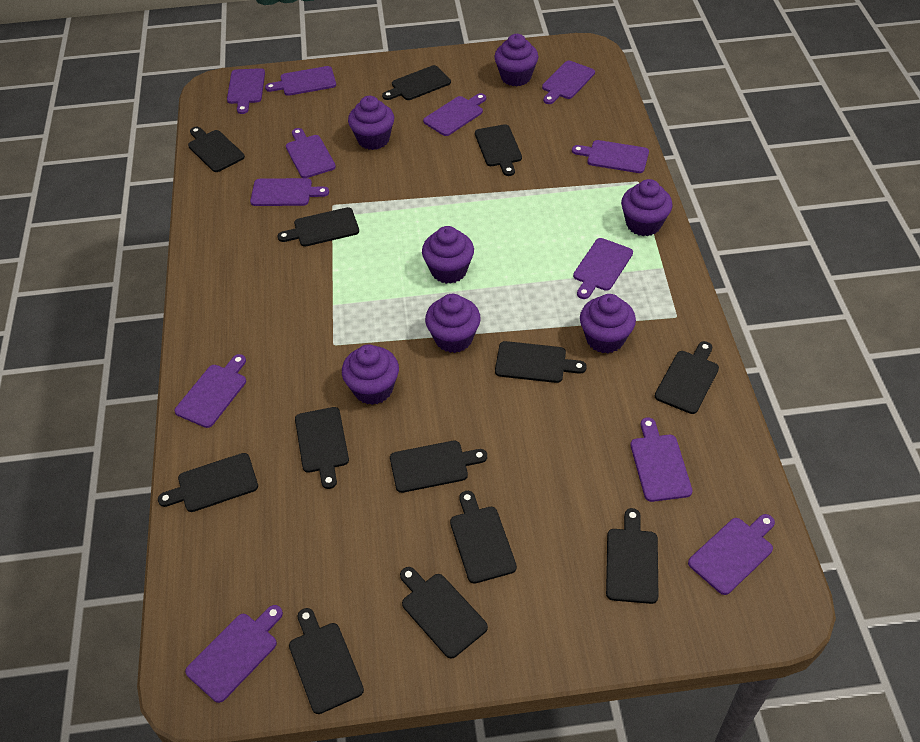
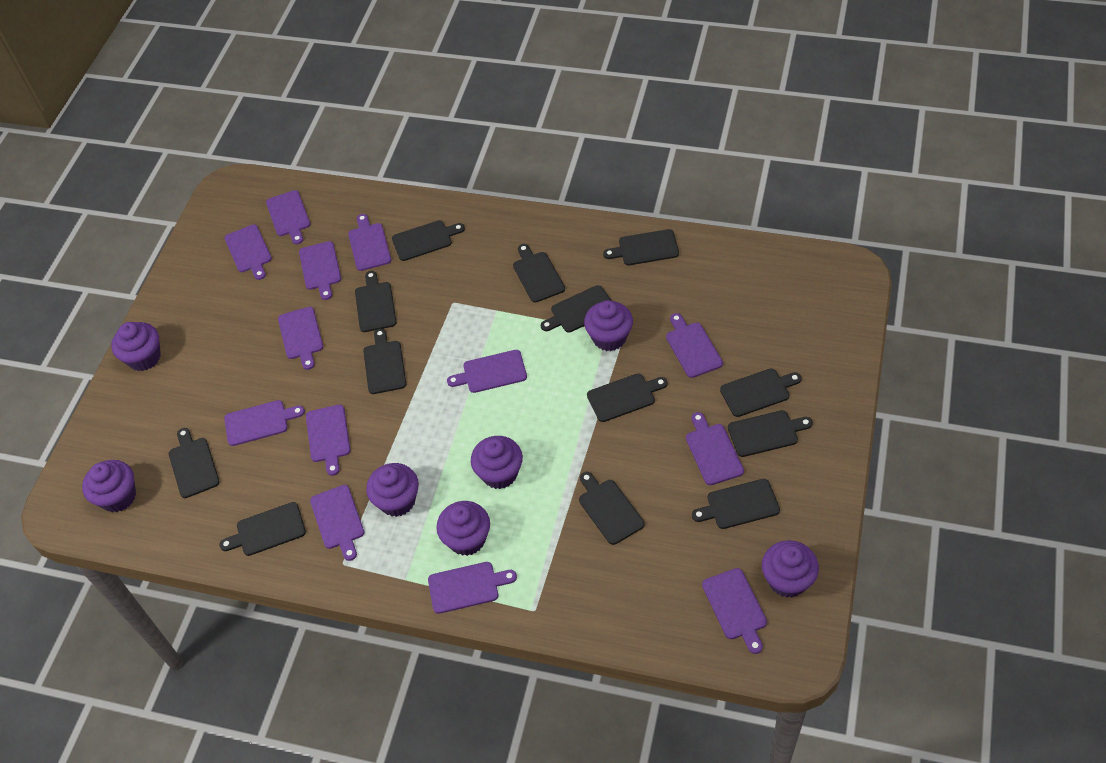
purple cutting board: [175,354,246,428] [185,605,283,703] [227,68,265,114] [250,178,329,206] [265,66,336,96] [286,128,336,178] [423,93,486,136] [542,61,595,104] [572,140,649,173] [573,238,633,299] [630,418,693,502] [688,514,775,595] = 12 -> [224,224,272,280] [224,400,305,446] [266,190,310,244] [278,307,323,370] [299,241,341,300] [306,405,350,476] [310,485,364,561] [348,214,391,271] [428,562,517,614] [447,350,527,393] [666,313,723,378] [686,412,744,485] [702,568,767,654] = 13

